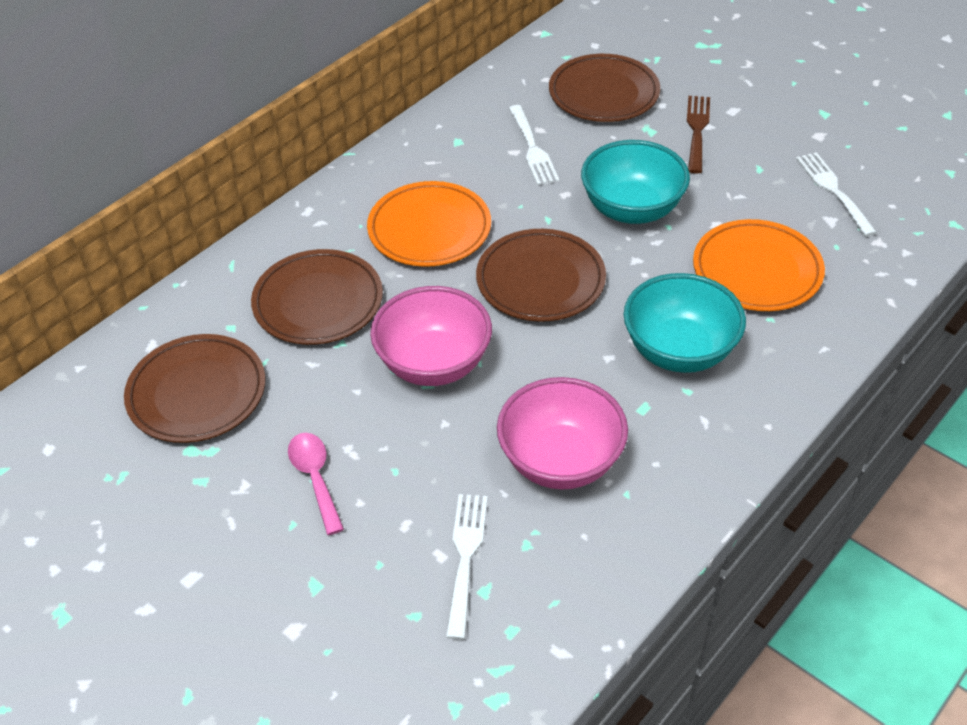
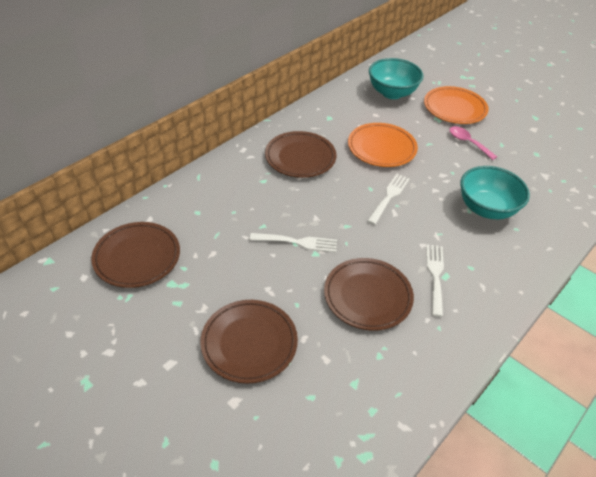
brown fork: [687,96,710,174] = 1 -> none = 0
pink bowl: [370,286,492,386] [497,377,628,490] = 2 -> none = 0

